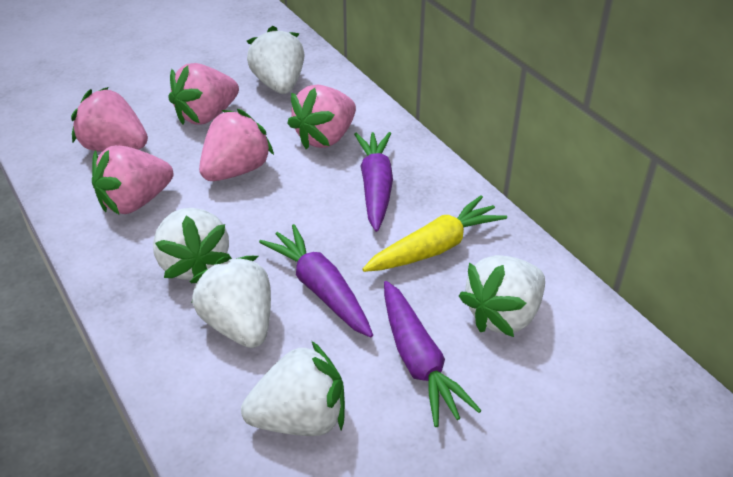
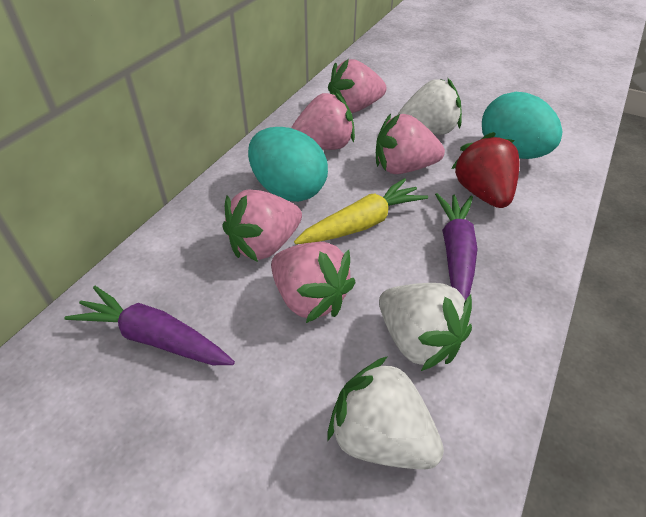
purple carrot: [259,224,373,338] [354,132,393,232] [384,281,482,427] = 3 -> [65,286,235,365] [435,193,477,301] = 2
red strawberry: none = 0 -> [451,132,519,208] = 1
turquoise egg: none = 0 -> [248,127,328,202] [482,92,563,159] = 2
white strawberry: [153,208,232,280] [190,256,271,348] [241,341,345,436] [247,26,304,94] [459,255,545,337] = 5 -> [327,356,444,469] [379,283,472,371] [398,78,462,135] = 3

